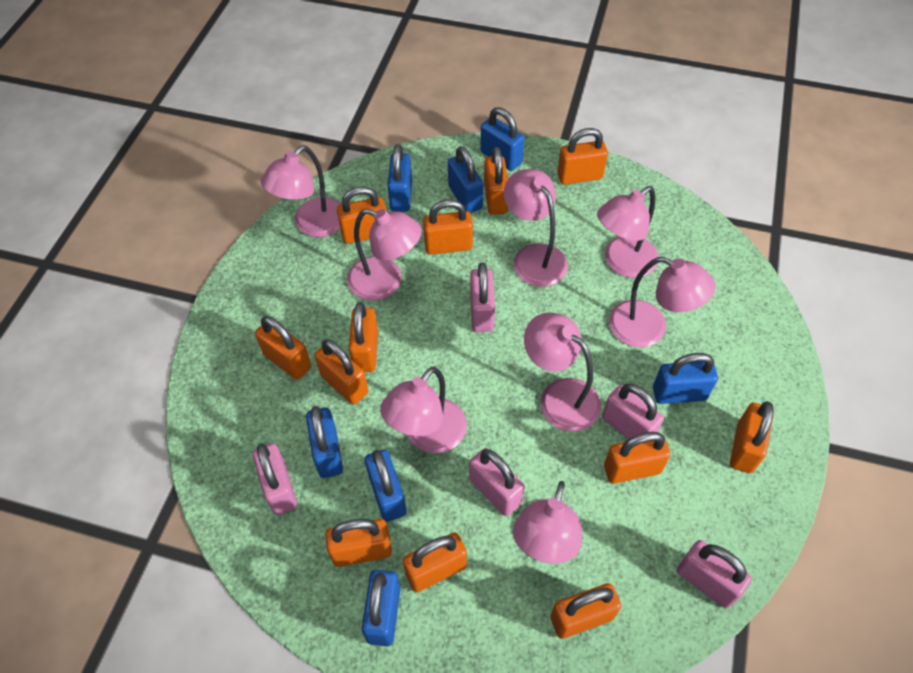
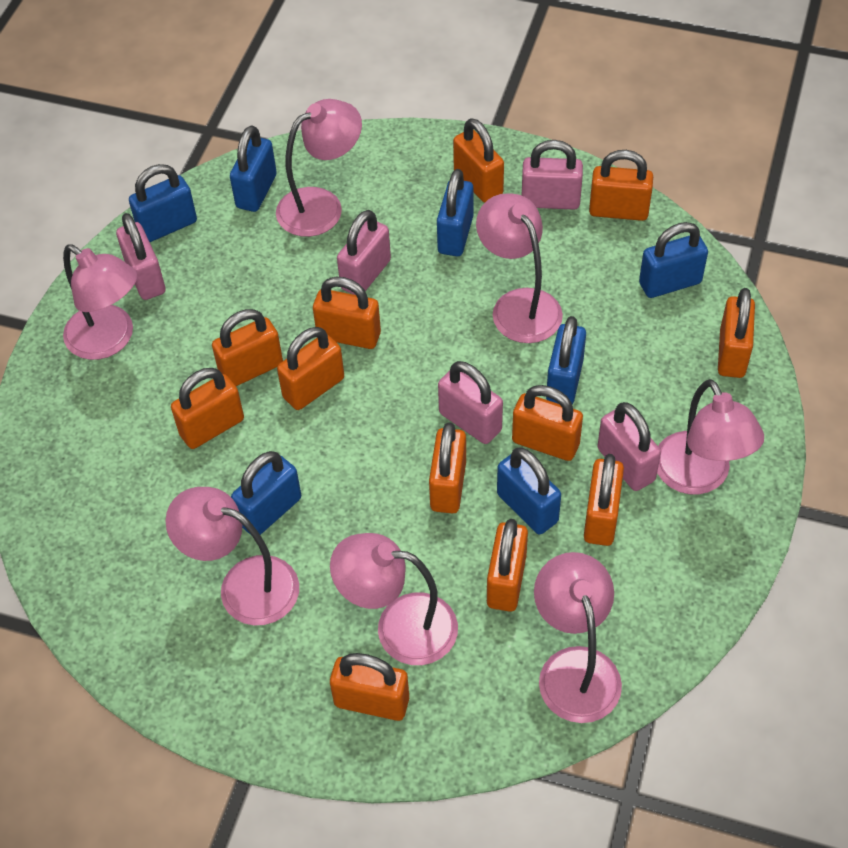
pink lamp: [261,145,341,237] [347,209,422,300] [380,367,467,453] [504,169,568,287] [513,481,583,564] [524,312,601,432] [597,186,659,278] [609,257,715,348] = 8 -> [63,245,137,360] [165,487,299,626] [276,99,362,237] [330,533,458,665] [476,193,563,343] [534,552,622,723] [657,379,764,495] = 7

